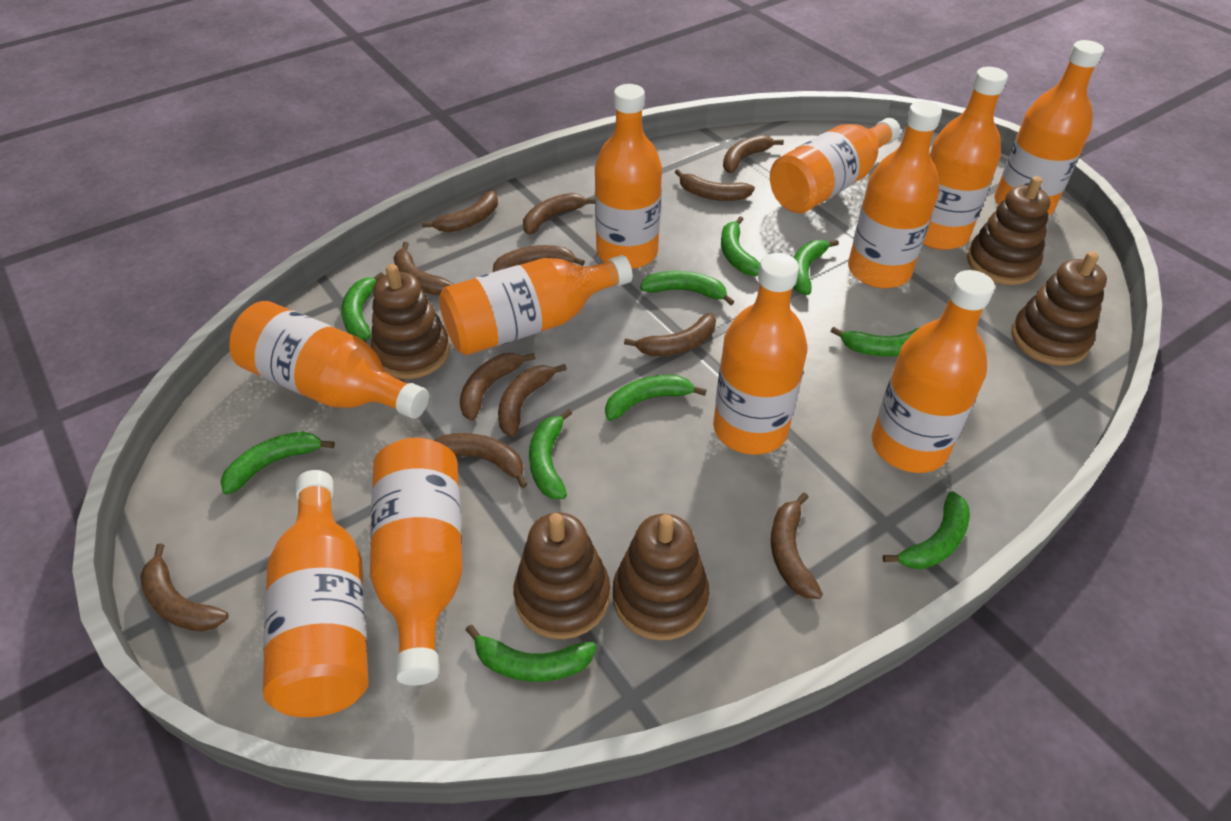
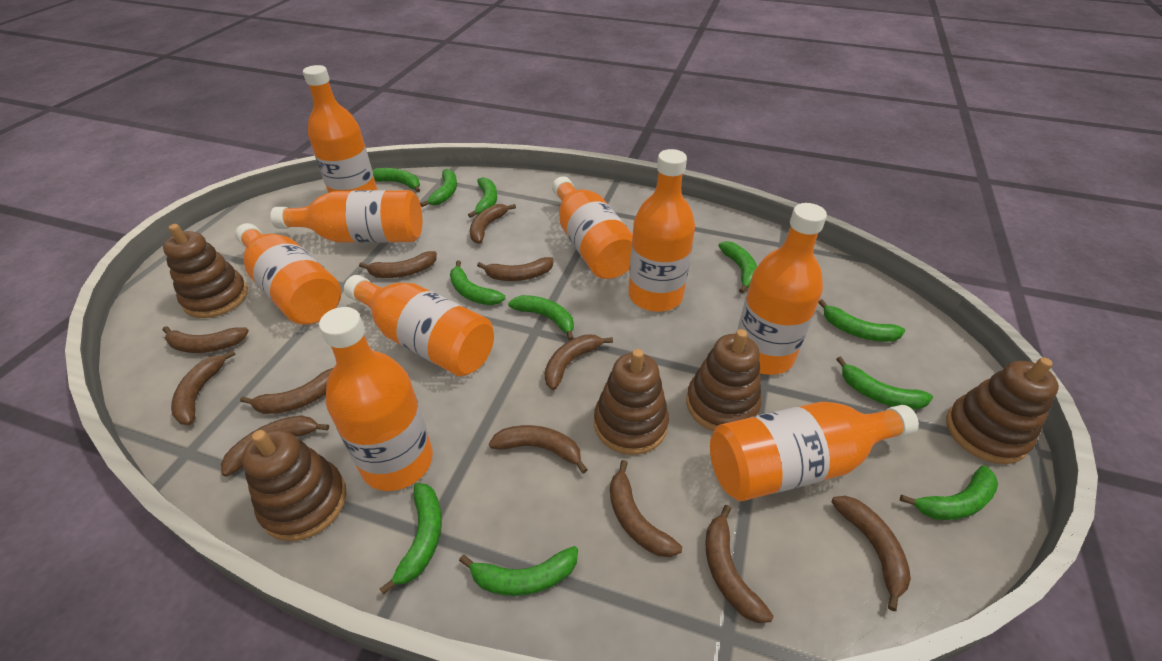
green banana: [220,431,335,495] [341,272,384,340] [466,625,597,682] [529,409,572,499] [605,375,706,421] [640,271,734,305] [721,216,760,276] [793,240,839,295] [831,327,919,356] [883,491,970,569] = 10 -> [372,168,420,193] [380,483,442,595] [420,169,457,207] [450,260,505,305] [459,546,578,596] [468,177,497,218] [508,295,574,341] [718,241,757,293] [818,299,905,342] [836,357,933,409] [900,465,998,520] = 11
orange bottle: [229,301,429,419] [263,470,368,717] [370,438,463,685] [439,255,633,355] [595,84,662,269] [713,253,807,455] [770,118,901,213] [848,101,942,288] [872,270,995,473] [923,67,1008,250] [995,40,1104,216] = 11 -> [235,223,341,325] [271,190,422,243] [303,65,377,193] [319,307,433,491] [344,275,494,376] [552,176,633,279] [628,149,695,312] [710,402,919,501] [737,203,827,375] = 9

